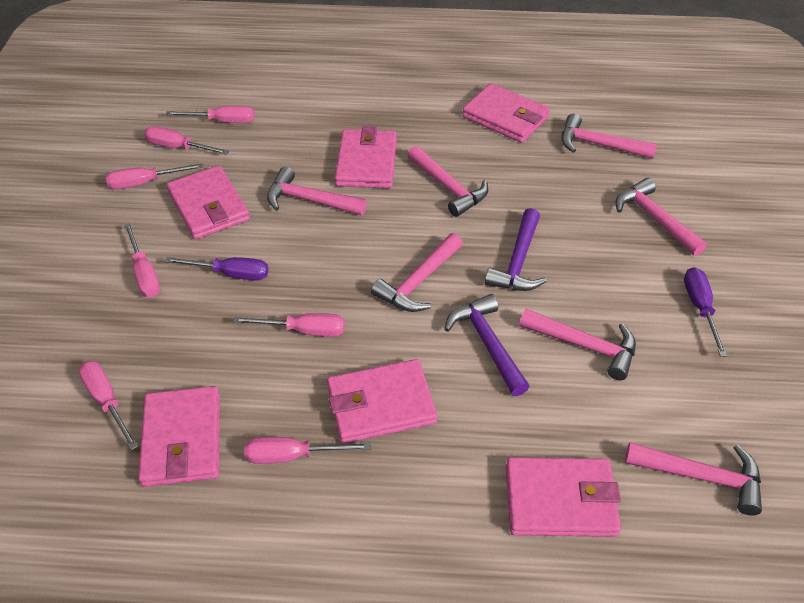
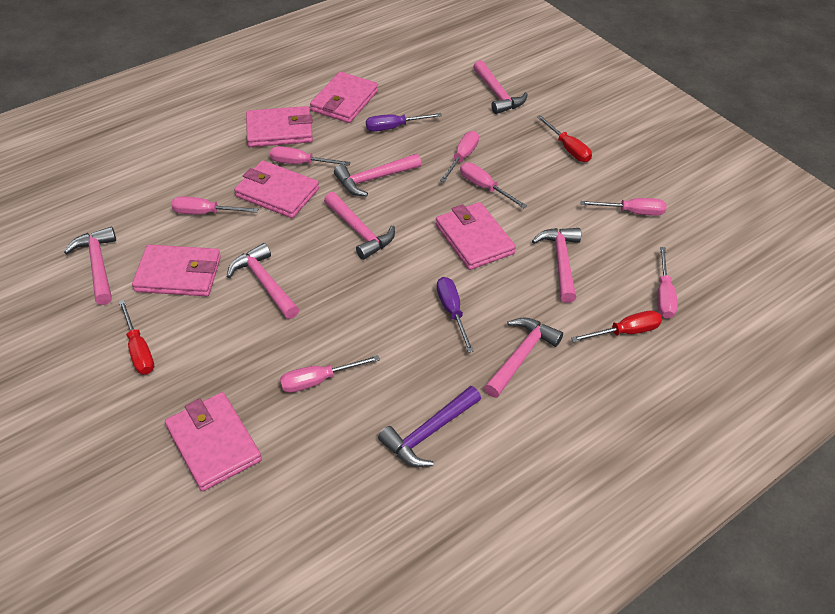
purple hammer: [444,294,530,396] [485,208,547,291] = 2 -> [378,386,481,467] = 1
red screwdriver: none = 0 -> [119,300,154,375] [537,115,592,162] [571,310,662,342] = 3

